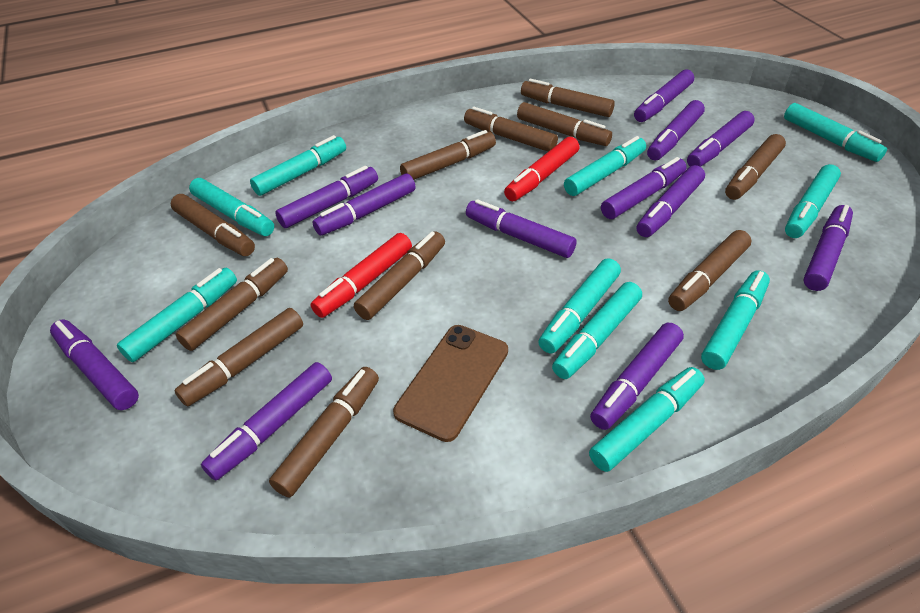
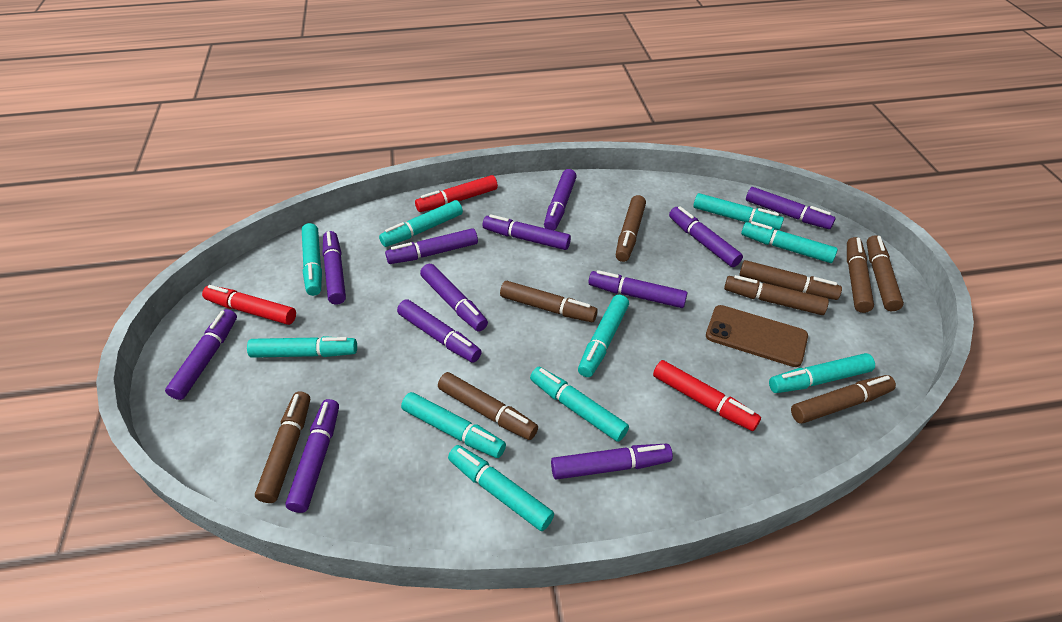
brown marker: [171,194,255,256] [175,308,303,407] [176,258,288,351] [269,367,379,498] [354,231,445,320] [400,130,496,180] [464,107,558,152] [517,102,612,146] [521,79,615,117] [668,230,751,311] [725,134,786,200] = 11 -> [255,391,310,503] [438,372,538,440] [500,281,598,322] [616,195,646,262] [724,275,829,315] [739,260,842,300] [791,375,896,424] [847,237,874,313] [867,235,904,311] = 9
red marker: [310,233,412,318] [504,137,580,201] = 2 -> [202,285,296,325] [415,175,498,212] [653,360,761,431] = 3

